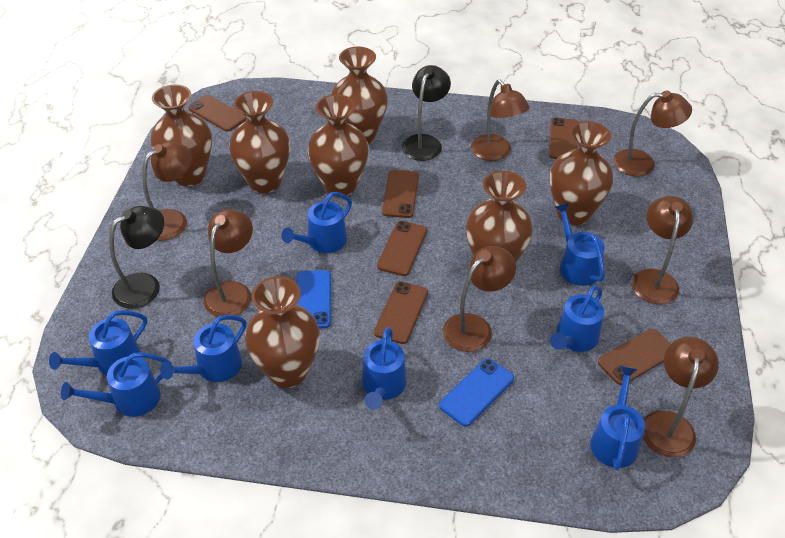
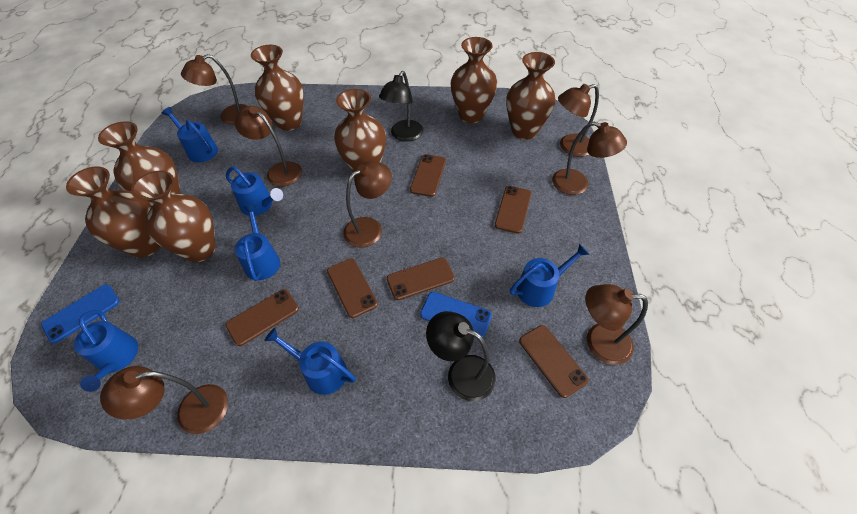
blue watering can: [49,310,147,375] [61,353,172,417] [160,315,246,382] [281,192,352,253] [362,327,407,410] [550,285,604,352] [555,203,605,286] [591,366,645,471] = 8 -> [74,310,138,392] [161,107,218,162] [226,166,283,216] [235,205,280,281] [264,328,356,395] [510,244,590,307] = 6

